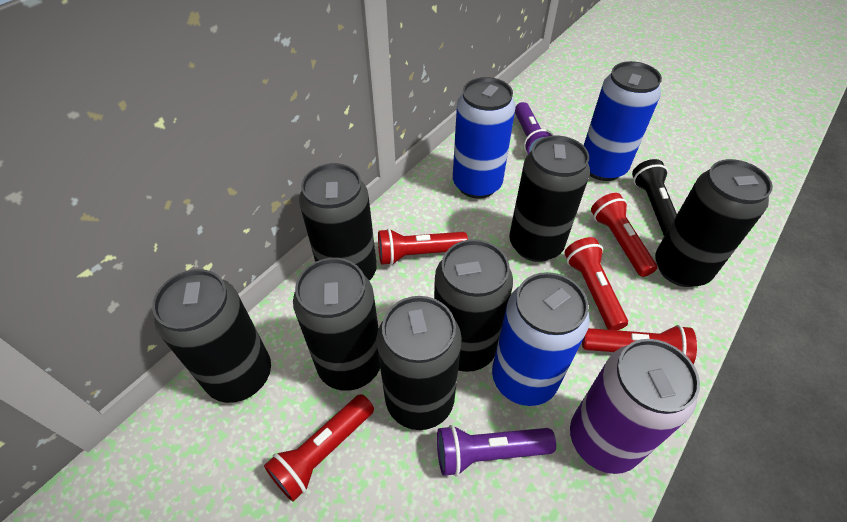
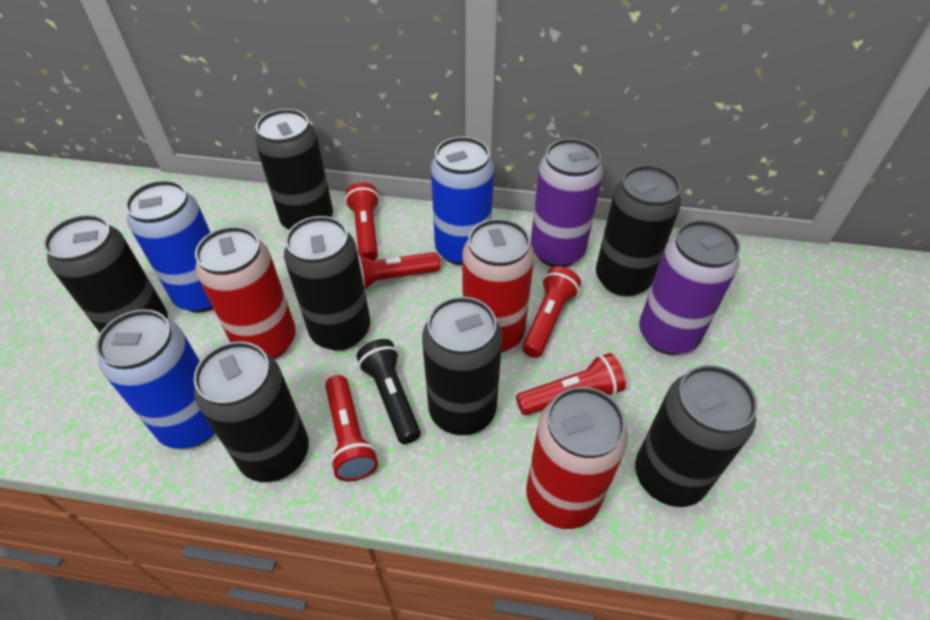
purple can: [570,339,700,474] = 1 -> [531,138,603,267] [639,220,740,355] = 2
purple flashlight: [437,425,556,476] [515,102,554,154] = 2 -> none = 0
red can: none = 0 -> [195,226,296,359] [462,219,534,353] [526,387,628,529] = 3

